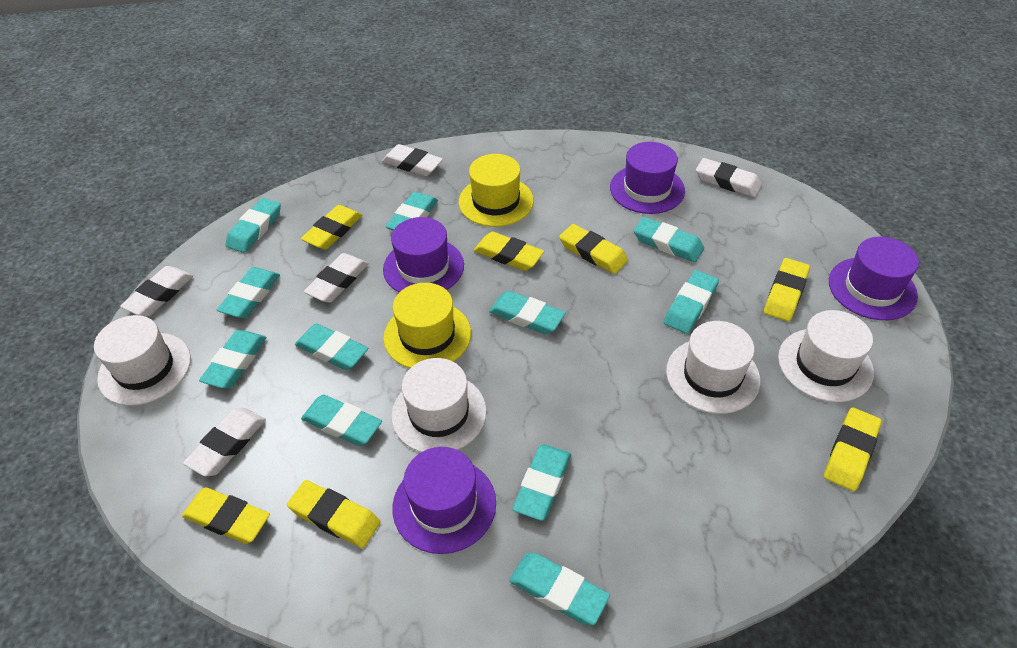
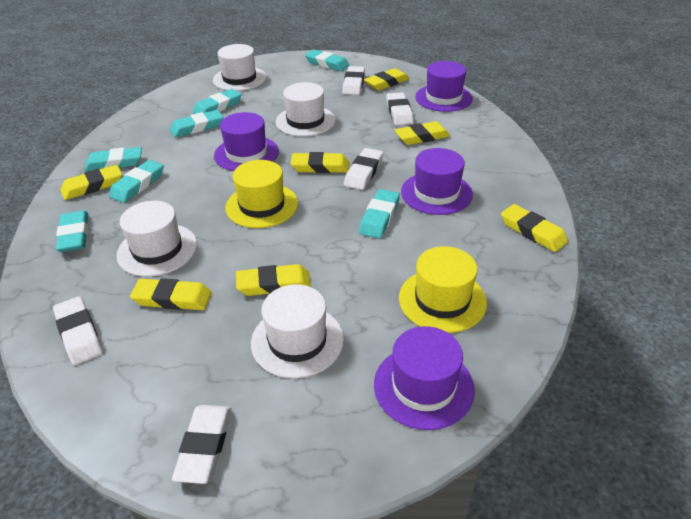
turquoise eraser: [199,330,266,388] [217,267,280,318] [226,198,281,253] [295,323,368,370] [301,395,382,446] [386,192,438,230] [489,291,566,334] [510,553,610,625] [513,444,571,521] [633,217,704,262] [664,270,719,334] = 11 -> [56,211,88,252] [84,147,142,172] [109,160,164,203] [170,110,224,138] [192,89,242,114] [305,49,350,71] [359,189,400,239] = 7

